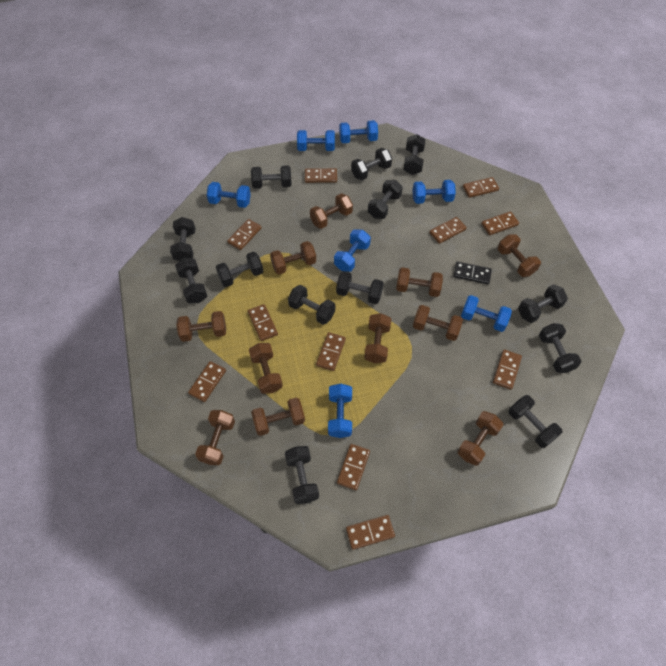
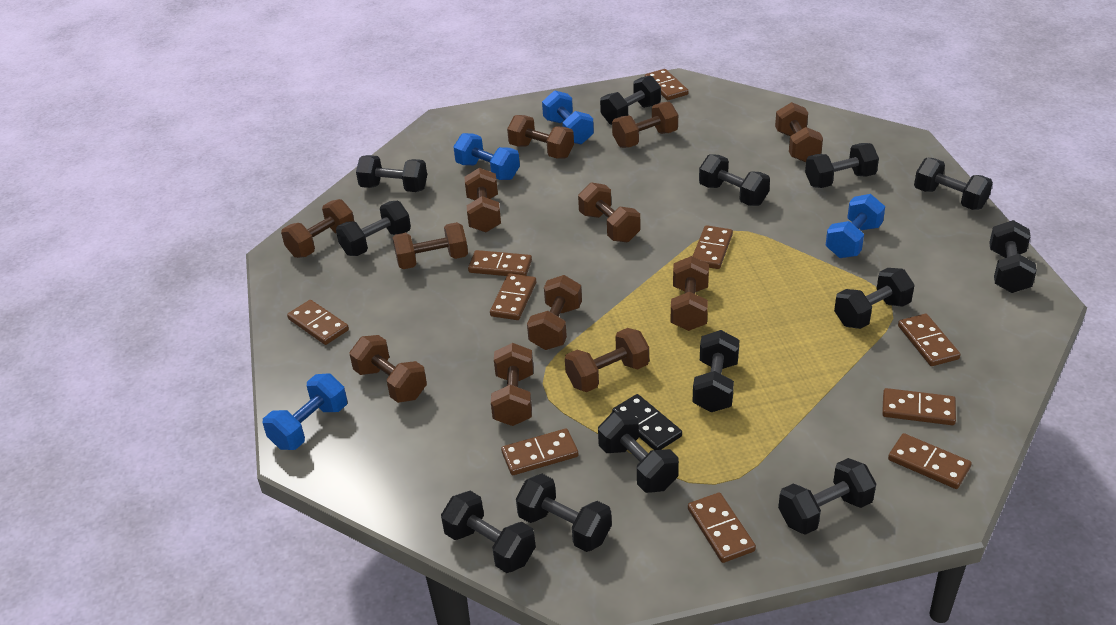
blue dumbbell: [207,182,251,208] [297,130,335,151] [328,384,352,438] [334,229,371,272] [339,120,378,143] [412,180,456,204] [461,295,512,332] = 7 -> [263,373,347,450] [453,133,520,180] [542,90,594,144] [826,194,885,258] = 4
brown domino: [188,361,226,402] [227,219,262,250] [248,304,278,341] [305,168,337,183] [316,332,346,371] [337,444,370,490] [346,515,395,550] [429,217,467,244] [463,177,499,198] [481,211,519,235] [493,349,522,390] = 11 -> [287,300,349,345] [468,250,532,276] [490,273,536,320] [501,429,578,475] [645,69,688,100] [688,492,756,563] [693,225,733,269] [882,388,956,425] [888,433,972,489] [898,314,961,366] = 10
brown dumbbell: [176,311,226,342] [195,410,235,465] [249,343,283,394] [251,397,305,436] [270,241,316,275] [310,193,353,229] [364,313,391,363] [396,267,443,297] [413,305,463,341] [457,411,504,466] [497,234,541,277] = 11 -> [281,199,354,258] [349,335,427,403] [393,222,468,269] [464,168,501,232] [491,343,533,426] [507,115,574,159] [527,275,582,350] [565,328,649,392] [578,182,640,242] [612,102,678,148] [671,256,709,331] [775,102,823,162] = 12

